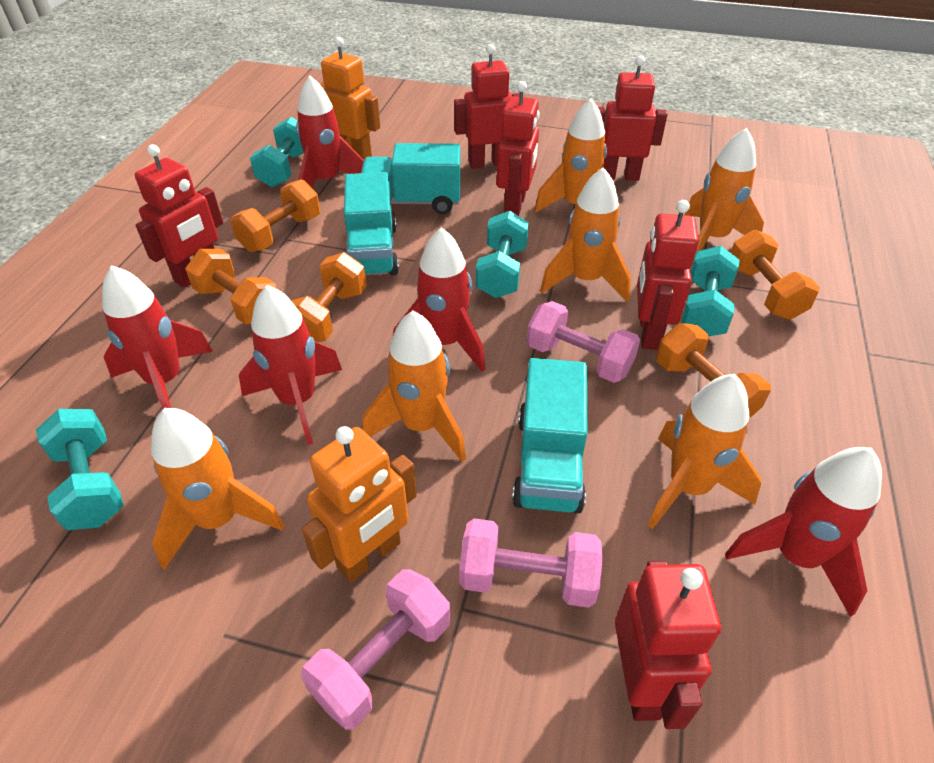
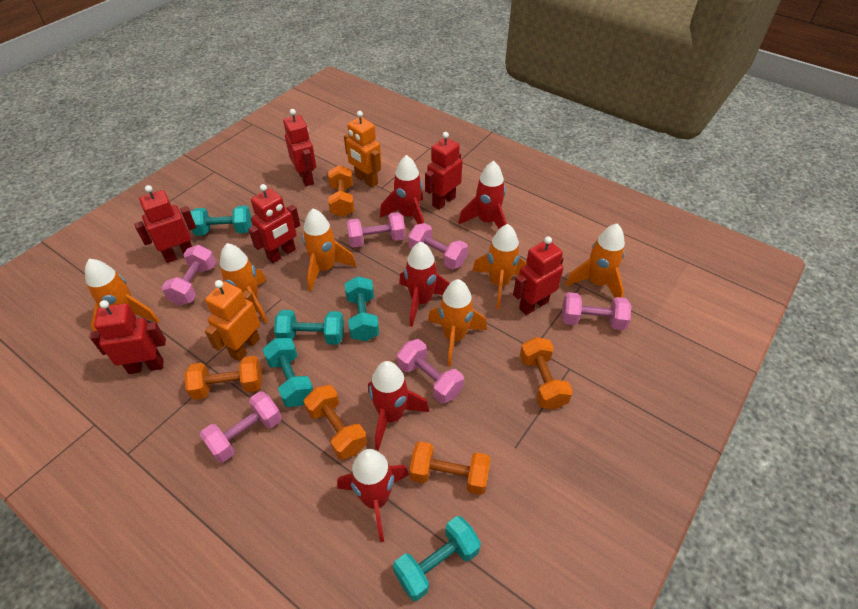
pink dumbbell: [301,569,450,730] [459,518,603,608] [527,301,640,383] = 3 -> [161,245,216,305] [200,391,282,462] [346,212,406,248] [397,339,464,404] [408,223,468,270] [562,292,631,330] = 6
turquoise dumbbell: [36,409,124,530] [250,117,304,187] [476,211,529,298] [681,246,739,336] = 4 -> [190,205,252,236] [262,338,313,407] [274,310,344,345] [345,276,379,341] [393,516,481,601] = 5
turquoise truck: [344,172,399,276] [361,143,461,214] [512,358,587,513] = 3 -> none = 0

